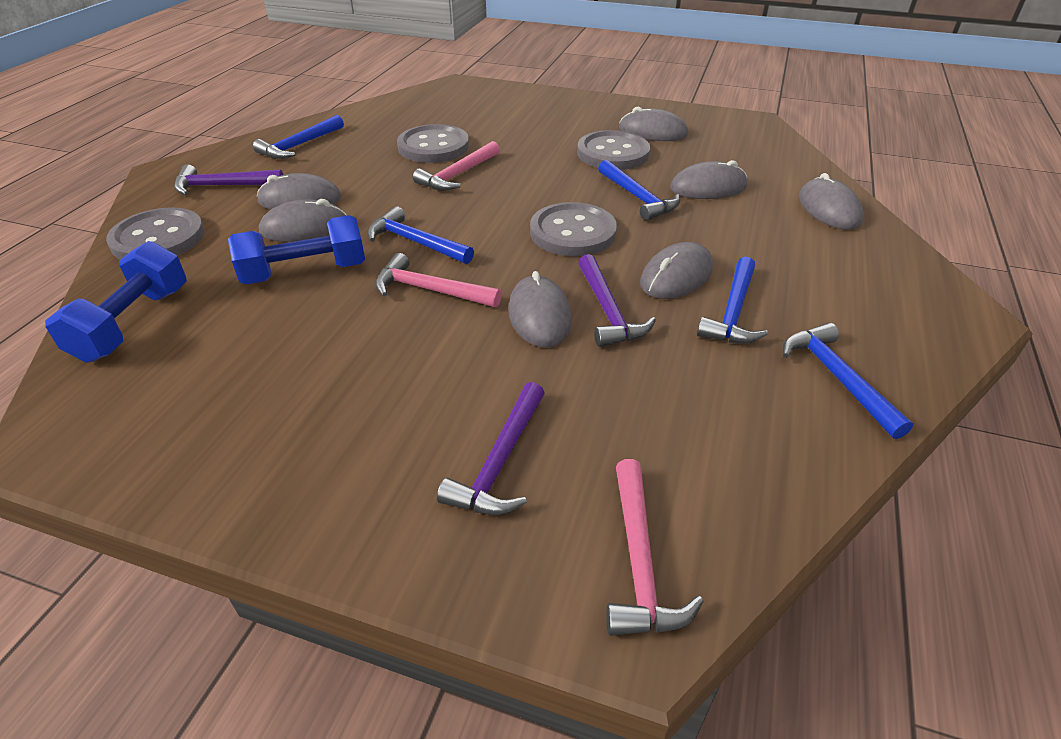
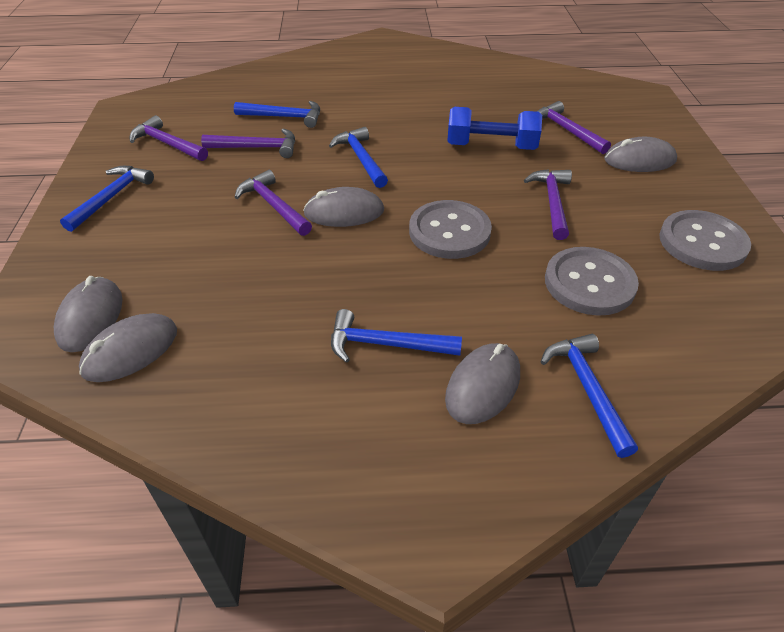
blue dumbbell: [45,241,187,363] [228,215,365,285] = 2 -> [447,107,542,150] = 1
grey button: [106,207,205,260] [397,124,469,163] [530,202,617,256] [577,130,650,170] = 4 -> [409,200,492,259] [545,247,639,316] [659,210,751,271] = 3
grey mouse: [257,173,341,210] [259,199,347,242] [508,271,572,347] [619,107,688,141] [640,242,713,299] [670,160,748,199] [799,173,864,230] = 7 -> [54,276,123,352] [79,313,177,382] [303,187,384,227] [445,343,520,424] [604,137,677,172] = 5
pink hammer: [375,253,502,307] [413,141,500,191] [606,459,704,636] = 3 -> none = 0
purple hammer: [174,164,283,195] [437,382,545,515] [578,254,656,347] = 3 -> [130,115,208,161] [201,128,295,158] [235,170,312,236] [524,169,572,240] [537,101,611,154] = 5

